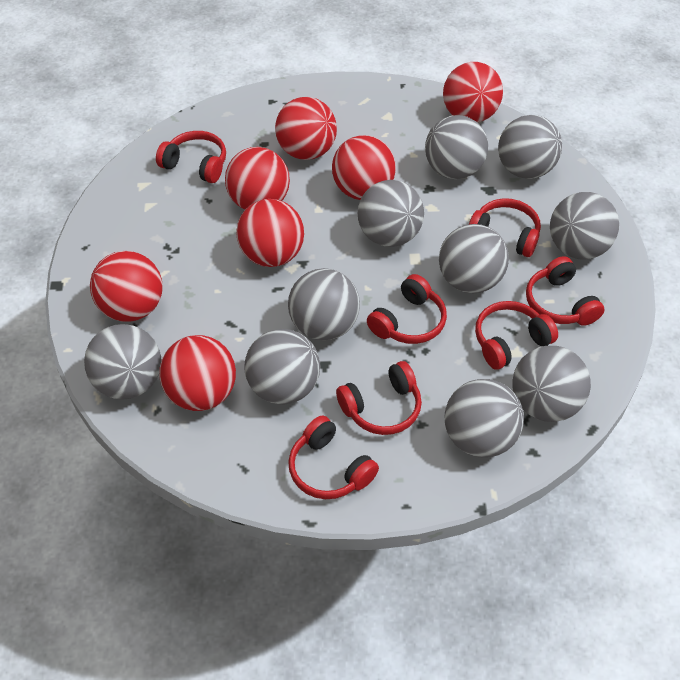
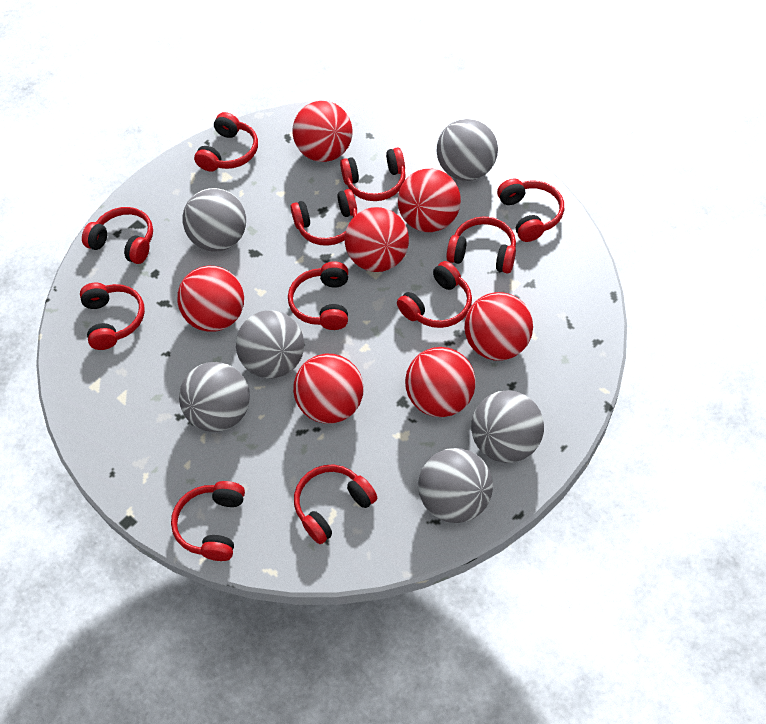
grey ball: [84,324,161,400] [244,329,320,404] [288,268,360,340] [358,180,424,247] [425,115,488,179] [439,224,509,293] [445,379,524,458] [498,115,562,179] [512,346,591,422] [550,192,619,260] = 10 -> [179,362,250,432] [182,188,246,252] [236,310,304,379] [418,448,493,523] [437,118,498,181] [471,390,544,463] = 6
red headphones: [156,131,226,183] [288,416,379,499] [336,361,422,435] [367,274,447,344] [469,198,541,257] [475,301,558,369] [526,256,605,326] = 7 -> [80,283,145,350] [82,207,153,264] [171,481,245,561] [194,112,258,172] [288,261,348,330] [290,189,357,246] [294,464,377,544] [340,147,406,201] [397,261,472,328] [446,216,516,273] [497,179,564,242] = 11

